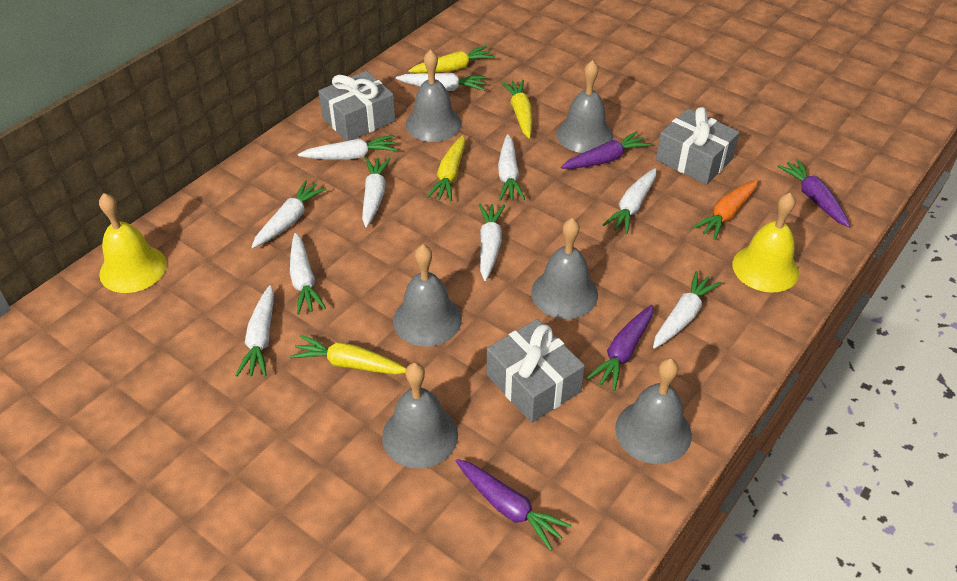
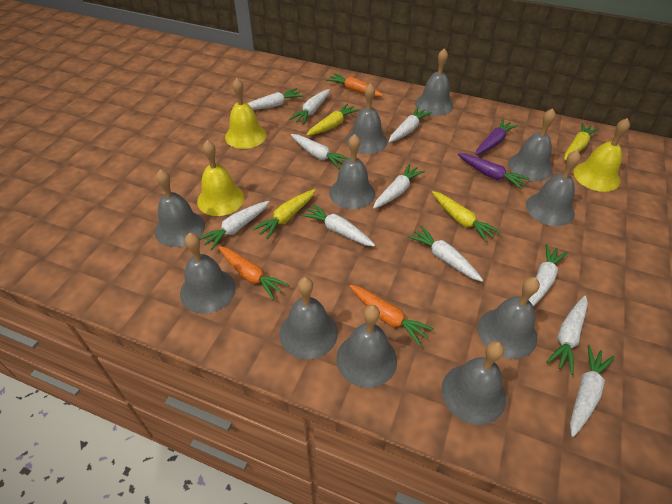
grey bell: [382,363,458,469] [393,245,462,346] [406,49,462,142] [531,218,598,319] [556,60,613,153] [615,358,692,464] = 6 -> [155,169,205,247] [180,233,236,313] [279,277,338,359] [329,134,375,209] [336,305,397,388] [346,83,387,154] [415,48,454,116] [441,341,506,425] [478,277,540,359] [508,108,556,181] [526,150,581,226] = 11
grey gift: [318,71,396,141] [487,319,585,423] [656,107,740,185] = 3 -> none = 0
orange carrot: [692,179,758,240] = 1 -> [218,246,289,300] [326,73,383,97] [349,285,434,346] = 3
purple carrot: [456,459,572,551] [561,131,651,169] [587,305,653,391] [777,159,850,227] = 4 -> [458,153,530,189] [475,119,518,155] = 2
white carrot: [235,285,274,376] [252,180,326,248] [290,233,326,315] [298,135,397,160] [362,157,391,227] [396,73,486,91] [479,203,505,281] [498,134,525,201] [603,168,656,234] [653,271,721,349] = 10 -> [199,201,270,250] [247,88,303,110] [290,89,330,124] [291,134,349,168] [301,203,375,247] [373,164,425,209] [388,107,432,143] [407,226,483,282] [528,244,568,306] [546,296,588,375] [570,345,615,437] = 11
yellow bell: [99,193,167,293] [733,193,799,293] = 2 -> [197,140,244,216] [225,78,266,149] [574,118,630,192] = 3

